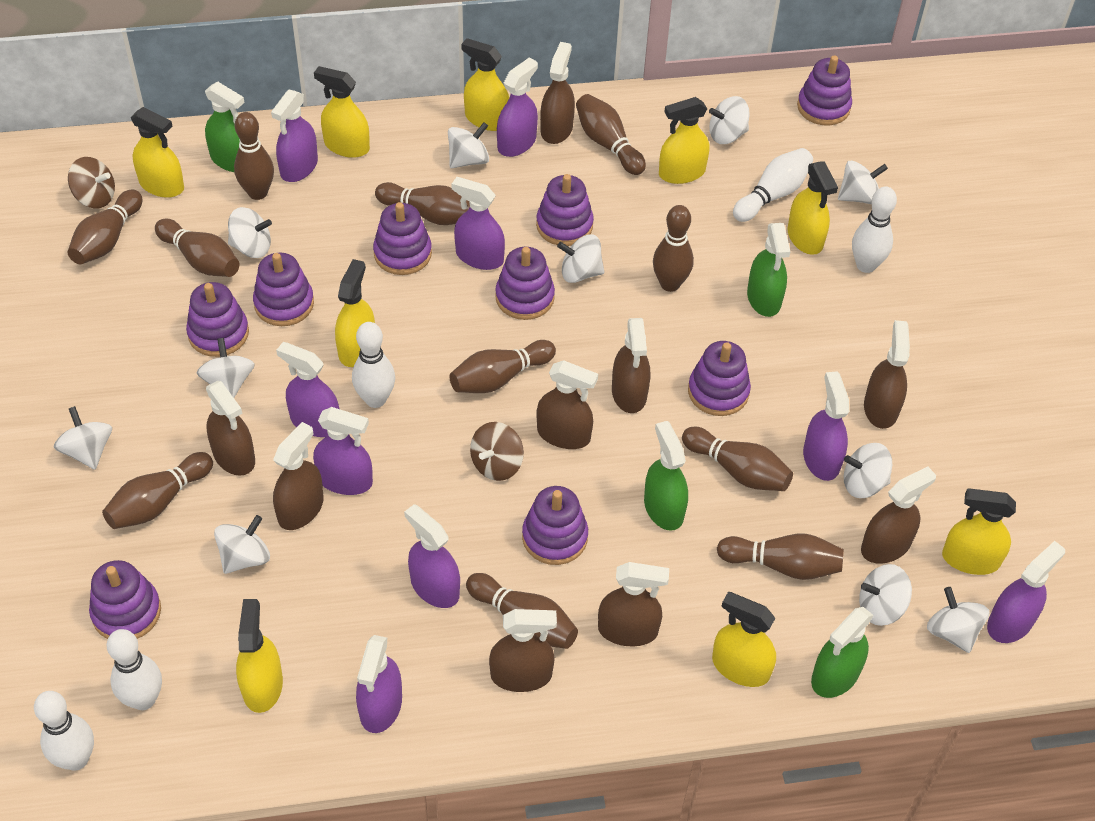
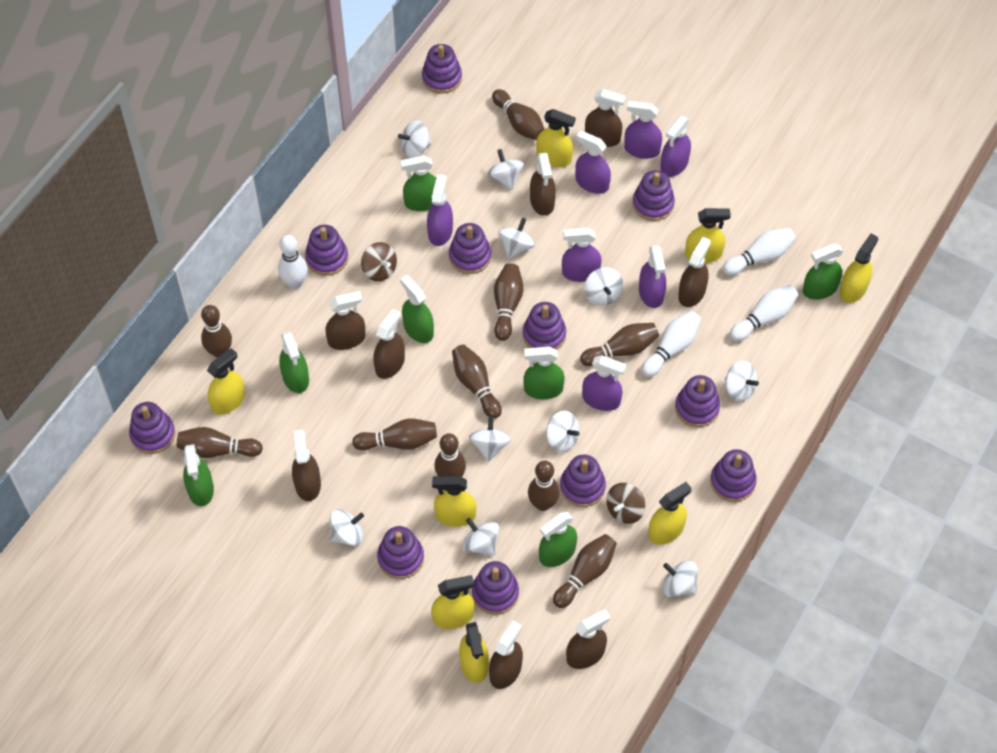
brown bowling pin: [67,190,143,264] [102,452,213,529] [155,218,240,277] [234,112,274,200] [375,182,470,225] [449,340,556,393] [466,573,578,649] [576,94,646,175] [653,205,694,292] [682,427,793,491] [717,534,844,580] = 11 -> [176,427,263,458] [201,305,232,358] [352,419,437,451] [434,433,466,477] [452,344,502,419] [492,89,545,140] [494,263,523,341] [528,461,560,511] [553,534,617,608] [580,323,659,366] = 10
brown spray bottle: [206,381,255,476] [273,422,324,530] [489,609,557,692] [537,360,598,449] [540,42,575,144] [598,562,669,646] [612,318,650,413] [861,466,936,564] [864,320,910,429] = 9 -> [292,430,321,501] [325,291,366,350] [373,309,405,379] [489,621,523,689] [530,153,556,216] [566,609,610,669] [585,89,626,147] [678,237,711,307] = 8
green spray bottle: [205,81,245,172] [644,421,688,531] [747,223,790,317] [811,607,874,698] = 4 -> [183,444,214,506] [279,331,309,393] [400,275,434,343] [401,155,436,211] [523,347,565,399] [539,512,577,567] [803,243,843,300] = 7
purple spray bottle: [271,90,318,182] [276,342,339,437] [313,407,373,495] [356,635,402,733] [404,504,460,608] [452,177,505,270] [497,57,538,157] [803,371,849,481] [987,541,1065,643] = 9 -> [427,174,453,246] [562,228,602,282] [575,130,611,194] [582,355,626,411] [624,101,662,159] [639,245,666,308] [660,116,691,177] = 7
purple stacking toy: [89,560,161,639] [186,282,249,357] [253,253,314,326] [373,202,432,275] [495,247,555,320] [522,486,588,565] [536,174,594,246] [688,341,751,416] [797,56,852,126] = 9 -> [129,402,175,454] [305,225,348,276] [377,526,424,579] [422,44,462,94] [449,223,491,274] [472,561,519,615] [523,302,566,350] [560,455,606,507] [633,170,675,221] [675,375,720,427] [710,449,757,502] = 11
white bowling pin: [34,691,94,771] [107,629,162,710] [352,322,395,408] [733,148,813,222] [852,186,897,273] = 5 -> [278,235,308,289] [641,311,701,377] [723,228,796,276] [730,285,799,341] = 4
white spinning top: [54,406,112,470] [197,338,255,398] [214,515,270,574] [228,207,272,258] [448,122,489,168] [557,234,604,283] [709,96,750,144] [838,161,888,204] [844,443,892,498] [859,564,912,626] [927,587,989,653] = 11 -> [330,509,364,546] [398,120,431,158] [463,518,499,556] [469,416,511,462] [487,149,524,190] [498,218,535,259] [546,411,580,452] [585,267,623,306] [663,561,698,597] [725,361,759,402] = 10
yellow spray bottle: [131,107,184,198] [236,599,283,713] [314,66,370,158] [335,259,375,367] [461,38,509,131] [659,97,710,184] [712,592,776,687] [788,161,838,255] [942,488,1016,575] = 9 -> [207,348,245,415] [431,575,475,629] [432,476,476,527] [459,622,489,683] [536,109,576,167] [648,482,692,545] [685,208,731,263] [840,234,878,303] = 8

